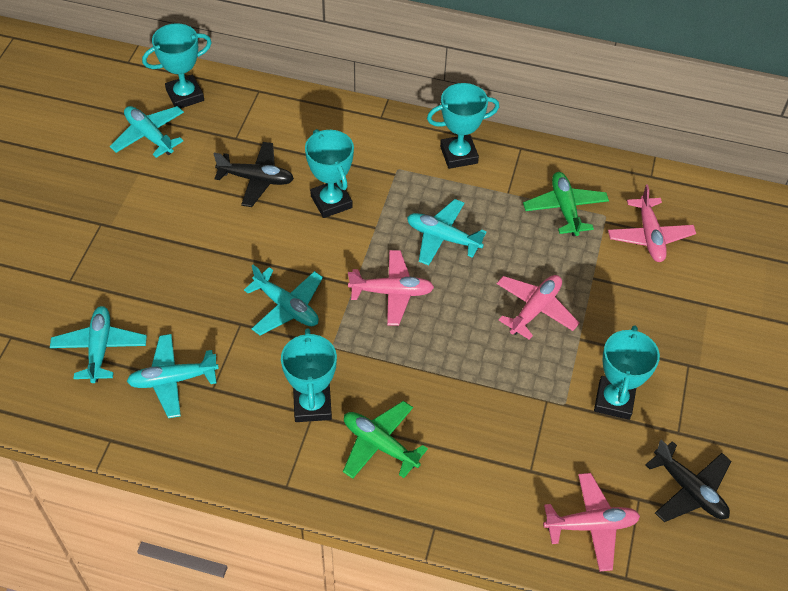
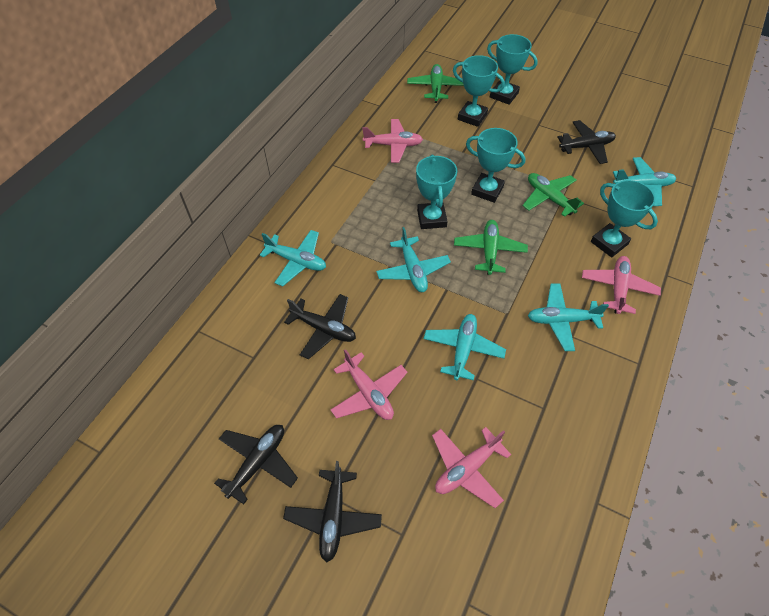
black plane: [214,142,294,207] [645,440,732,522] = 2 -> [214,425,298,504] [283,461,382,562] [284,294,356,359] [557,120,616,164] = 4
green plane: [343,401,428,479] [523,172,609,236] = 2 -> [407,64,464,103] [454,220,528,275] [523,173,584,217] = 3

